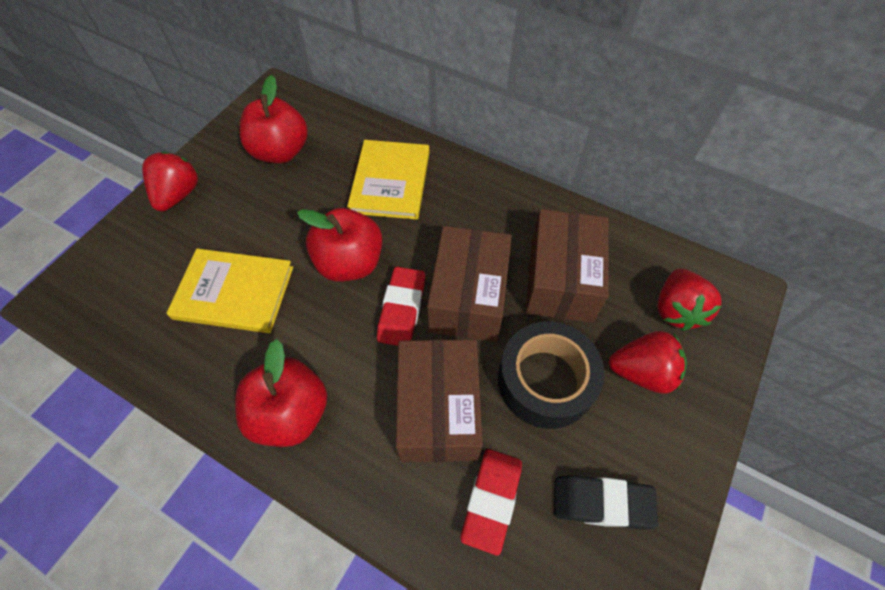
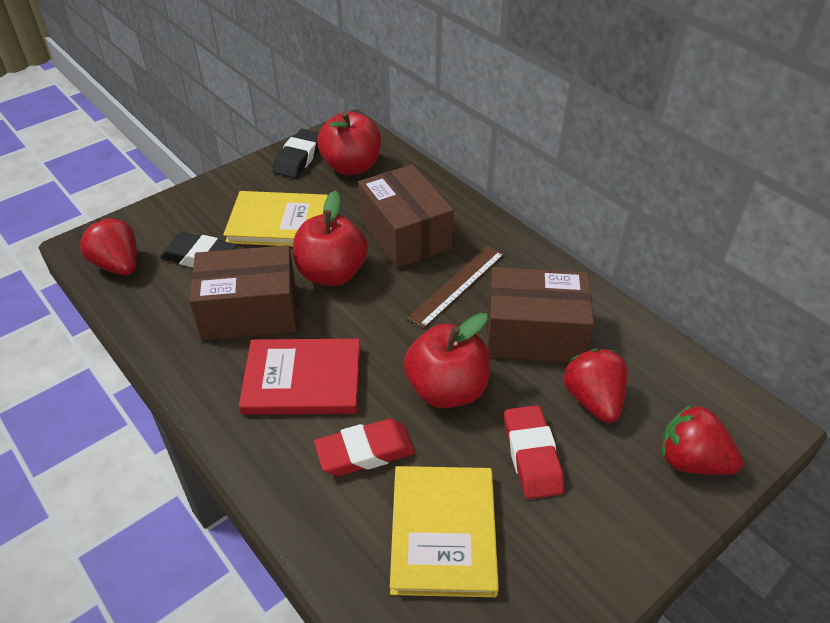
black eraser: [554,475,658,529] = 1 -> [160,232,237,267] [272,129,319,178] = 2
black tape: [498,321,605,429] = 1 -> none = 0
brown ruler: none = 0 -> [407,246,504,329] = 1
red book: none = 0 -> [239,339,360,415] = 1

